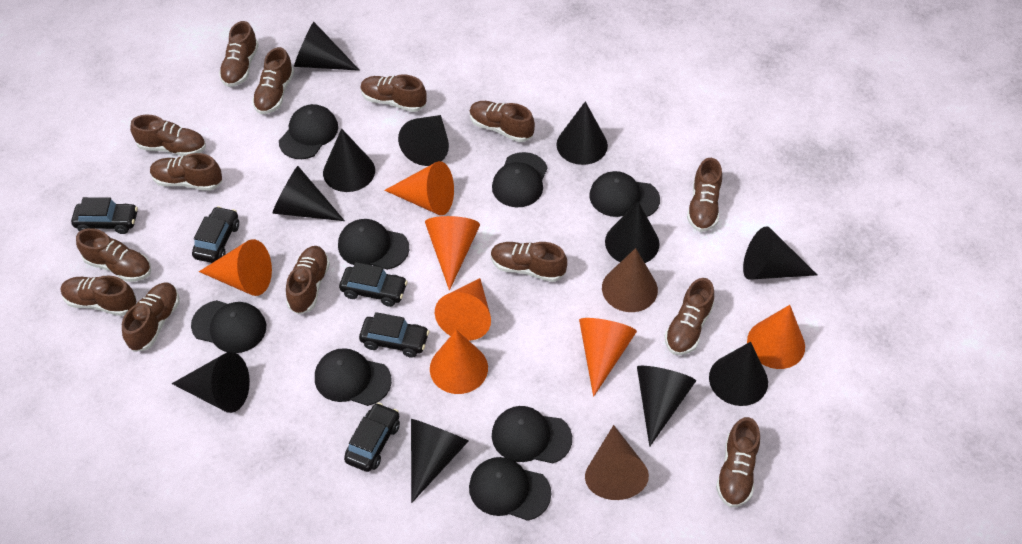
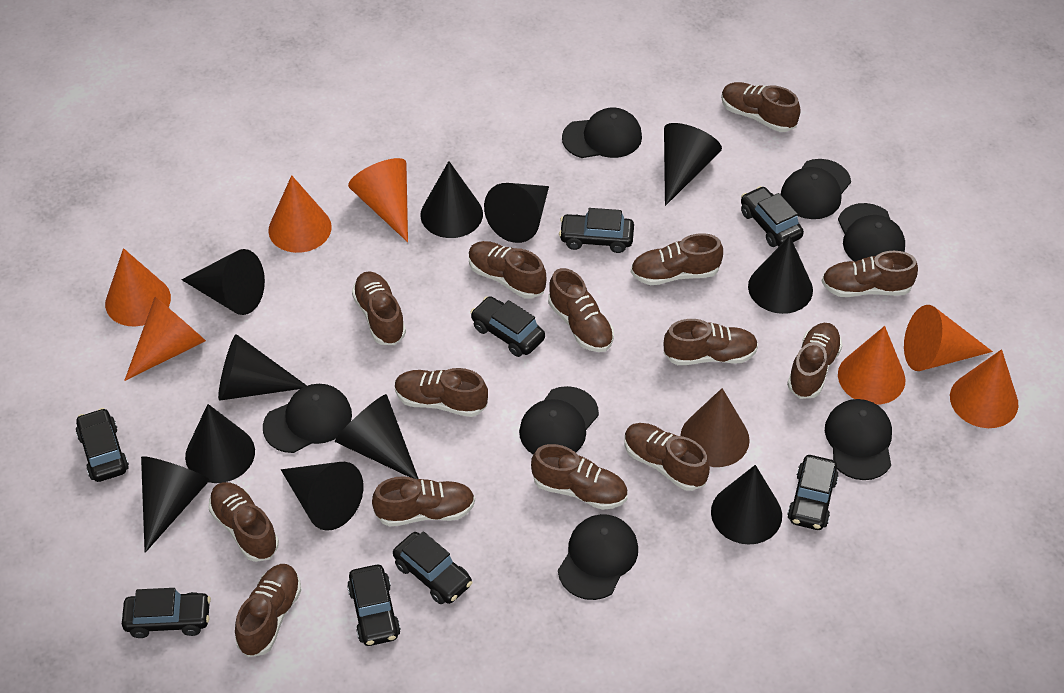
black cap: [191,300,266,353] [279,104,338,159] [315,348,392,406] [338,219,409,270] [469,457,551,521] [492,152,548,207] [492,406,572,464] [589,171,660,217] = 8 -> [263,384,352,453] [519,386,599,454] [558,514,638,600] [562,107,642,158] [781,159,851,219] [825,399,892,480] [838,203,905,261] = 7
black car: [71,197,138,234] [192,206,239,263] [339,262,408,307] [344,402,400,472] [359,312,429,358] = 5 -> [76,408,129,482] [122,588,211,638] [347,565,401,646] [393,531,472,604] [470,296,545,357] [559,208,634,253] [741,186,804,247] [787,455,839,530] = 8
brown cone: [585,425,649,500] [602,248,658,312] = 2 -> [680,388,750,467] = 1

